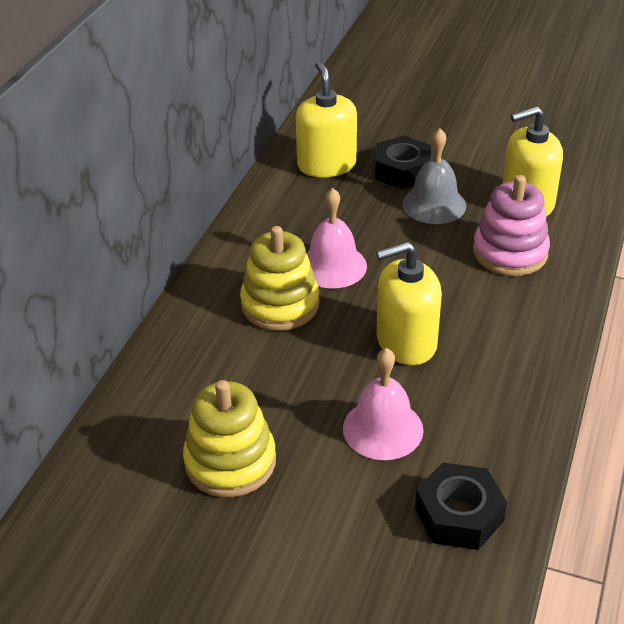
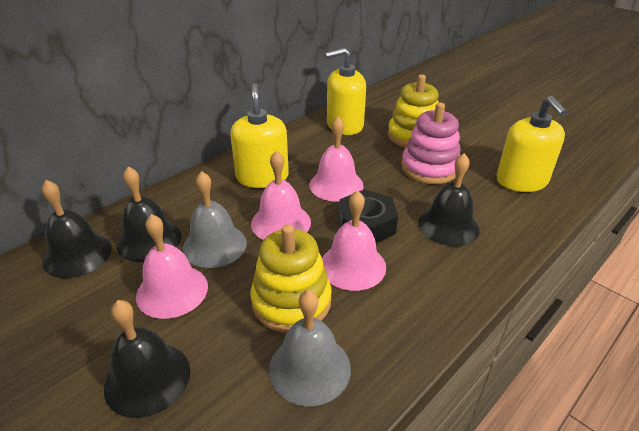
black bell: none = 0 -> [42,180,112,278] [104,300,190,418] [117,167,181,262] [418,153,480,246] = 4
black nut: [375,136,431,189] [415,462,507,550] = 2 -> [339,189,398,243] = 1
grey bell: [402,128,466,224] = 1 -> [183,171,247,268] [269,290,351,406] = 2
pink bell: [306,188,367,288] [343,348,424,460] = 2 -> [136,214,208,319] [251,150,311,240] [309,116,364,202] [322,190,386,291] = 4

